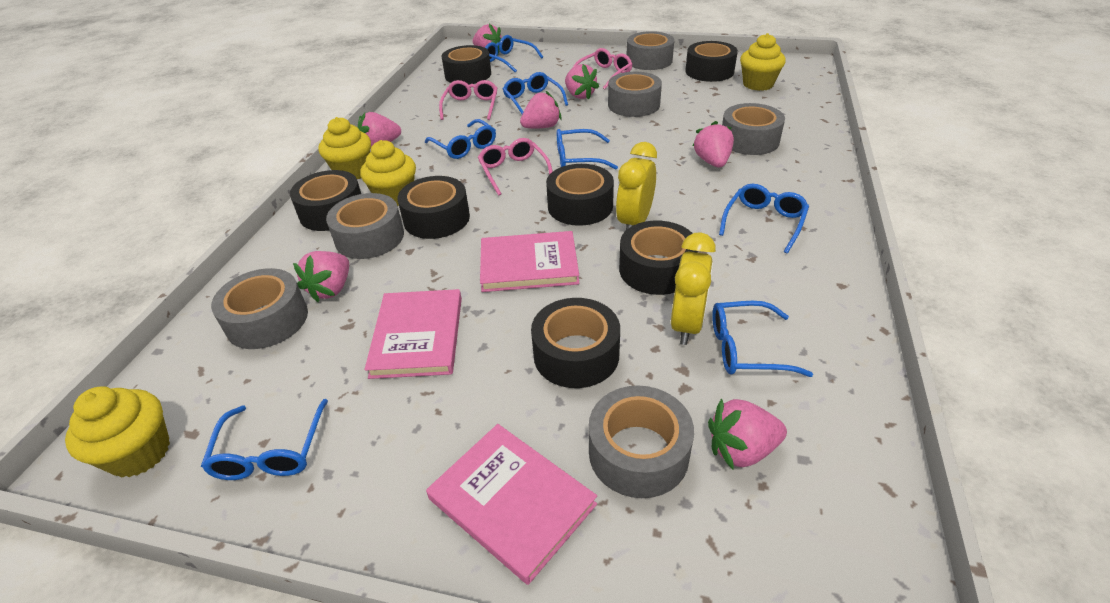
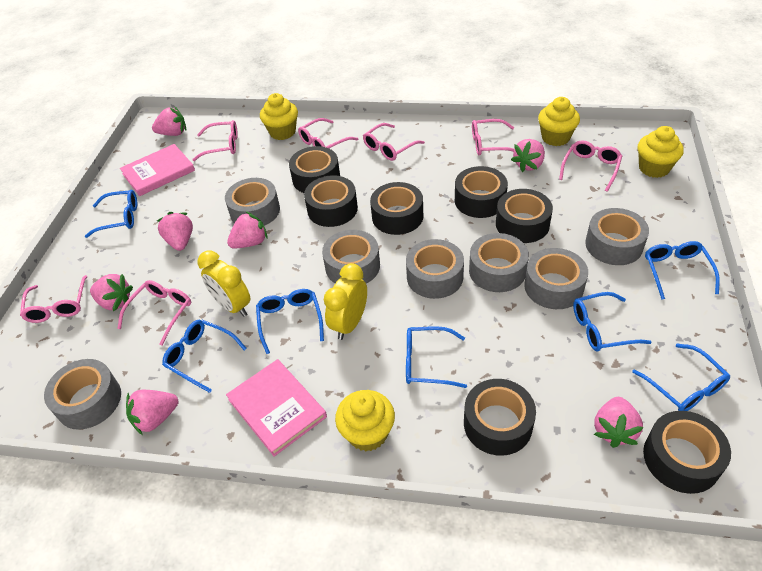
grey tape: [211,268,308,349] [326,193,404,259] [588,385,694,498] [608,72,662,117] [627,31,674,70] [722,103,785,155] = 6 -> [44,359,121,430] [225,178,280,226] [322,230,380,284] [406,239,464,299] [469,233,529,292] [524,248,588,309] [585,208,649,265] = 7
pink book: [365,289,462,379] [426,424,597,585] [480,231,580,292] = 3 -> [120,144,195,196] [226,359,327,457] = 2
pink glasses: [439,80,497,120] [478,138,553,196] [573,48,632,90] = 3 -> [20,275,88,323] [117,280,191,345] [192,120,238,161] [298,118,358,148] [363,123,425,161] [472,119,514,155] [559,140,622,192] = 7

